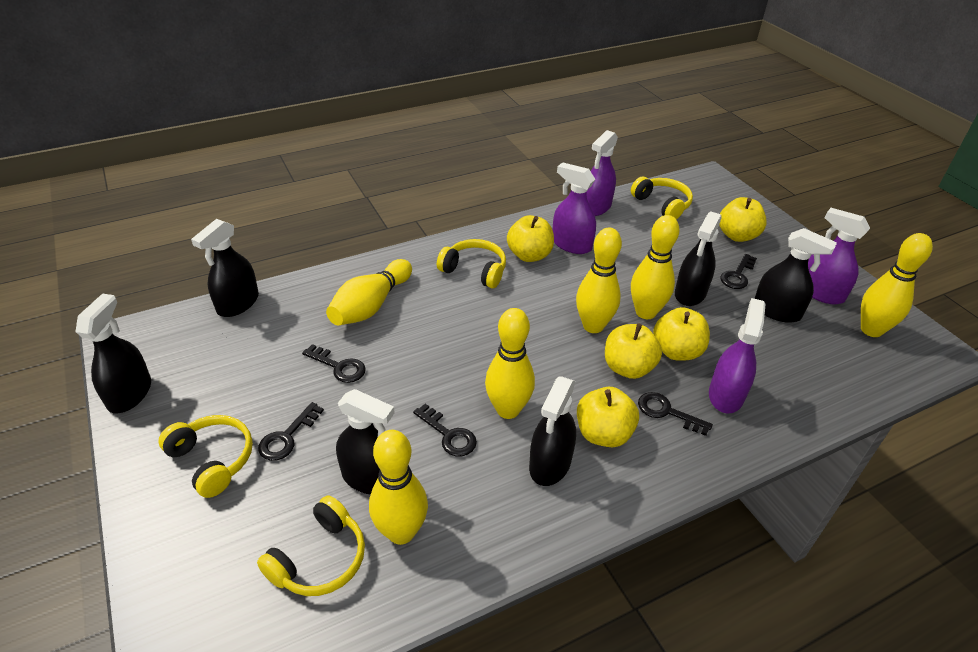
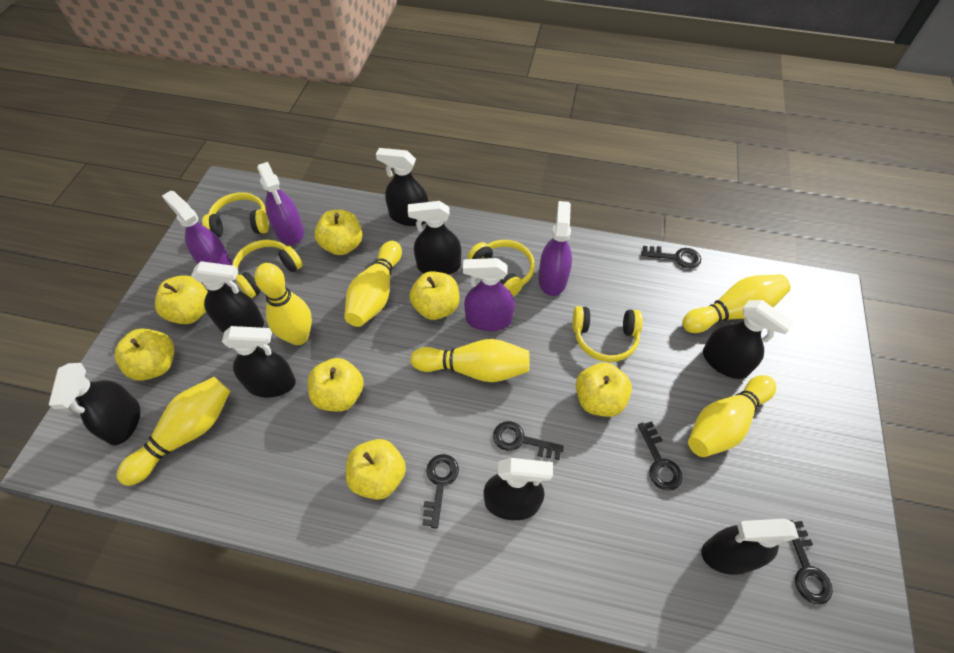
black spray bottle: [75,294,151,413] [191,219,259,317] [336,389,395,495] [529,376,576,486] [675,212,722,306] [754,228,837,323] = 6 -> [49,363,140,445] [191,261,264,333] [222,326,296,398] [376,148,429,226] [408,201,461,275] [483,458,553,520] [701,519,799,575] [703,300,794,379] = 8
yellow apple: [507,215,554,262] [577,387,639,447] [605,323,662,379] [653,307,710,361] [719,197,767,242] = 5 -> [115,329,174,381] [155,275,208,324] [308,358,364,412] [315,210,362,255] [346,439,406,500] [409,271,459,320] [576,363,632,417] = 7

